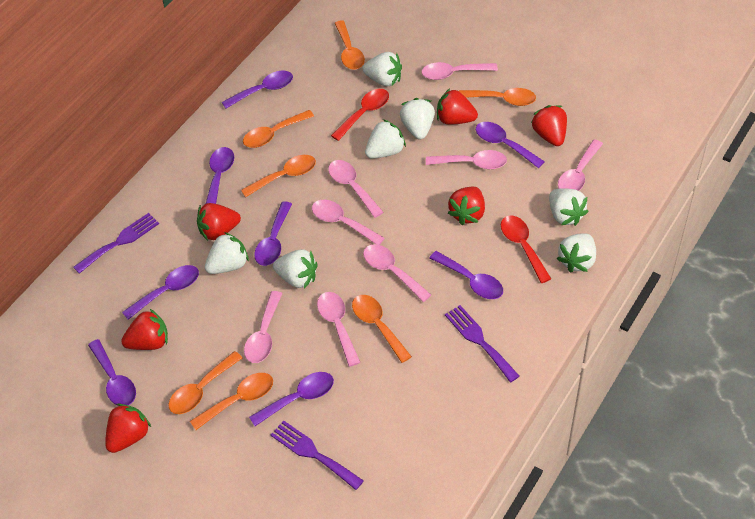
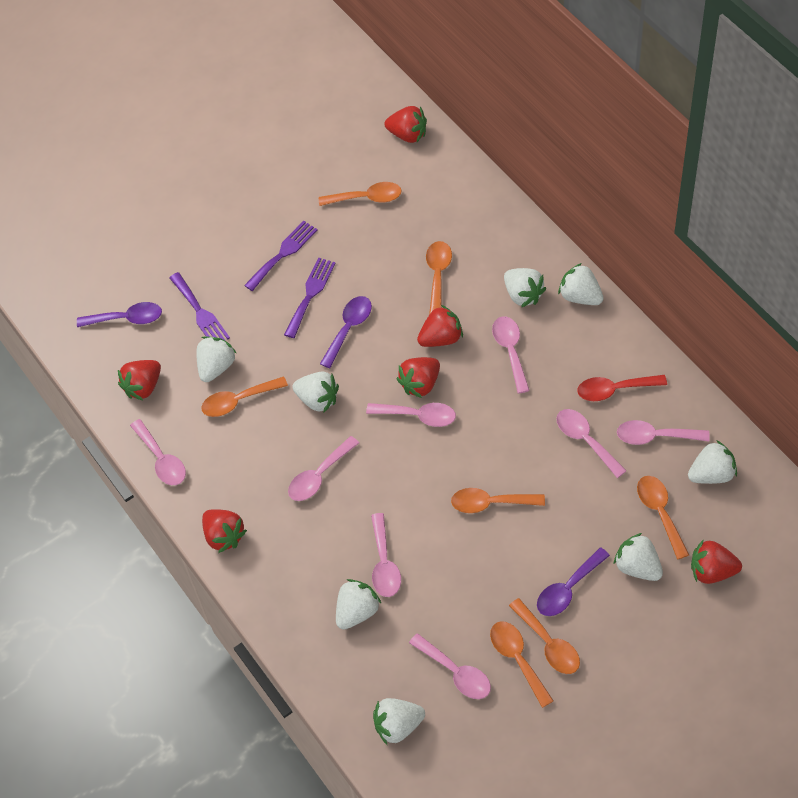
purple spoon: [88,339,136,405] [122,265,199,320] [206,147,234,204] [222,71,293,108] [249,372,334,426] [254,201,292,266] [430,251,503,299] [476,122,545,168] = 8 -> [77,302,162,327] [320,296,372,368] [537,547,610,616] = 3
red spoon: [331,89,389,141] [501,215,551,283] = 2 -> [578,375,667,401] = 1
white strawberry: [205,232,249,274] [273,249,318,288] [362,52,402,86] [365,119,406,158] [400,98,435,139] [549,189,589,226] [557,234,596,272] = 7 -> [196,336,237,382] [292,371,339,412] [336,579,381,630] [373,698,425,745] [504,268,546,307] [558,263,604,305] [613,533,663,581] [688,440,737,484] = 8

